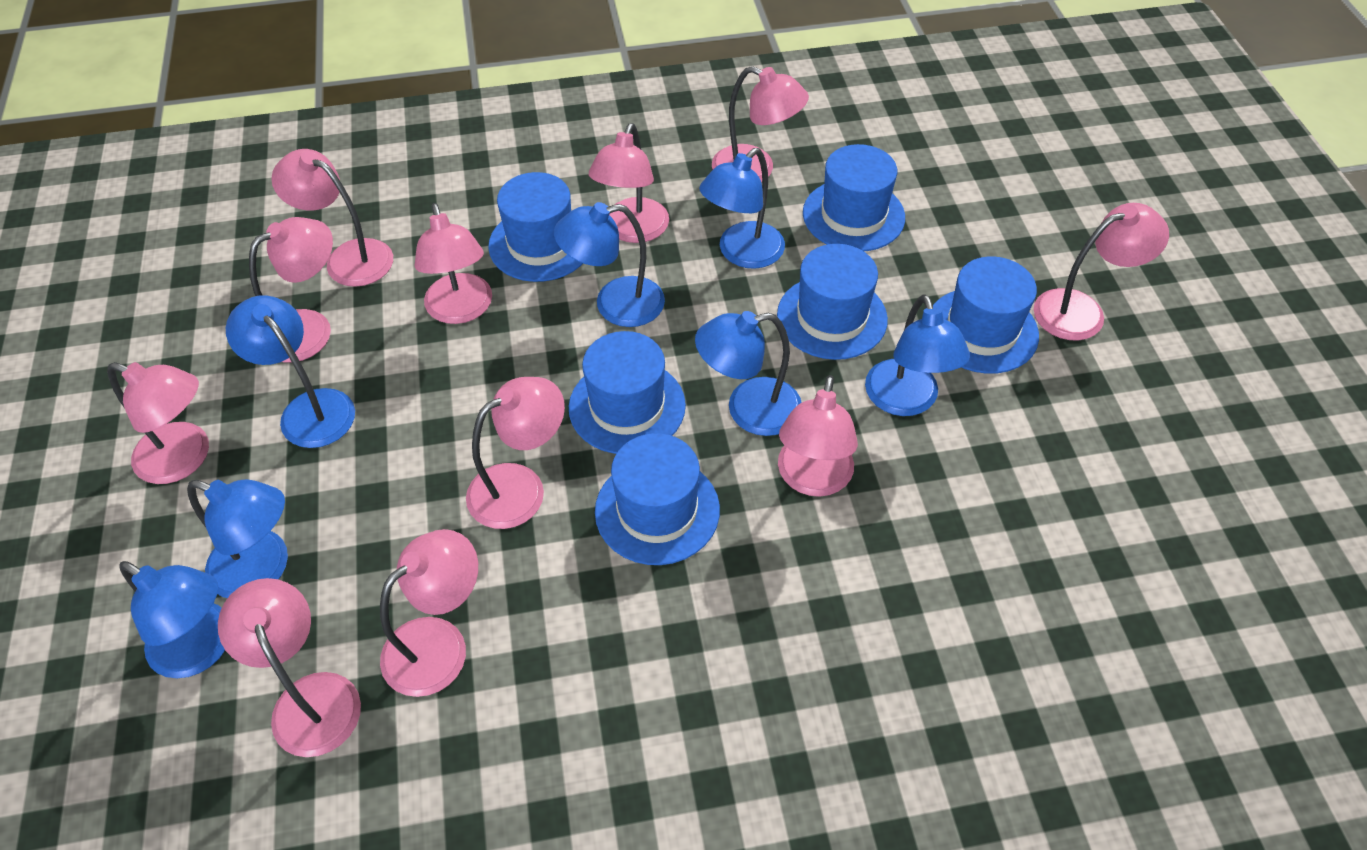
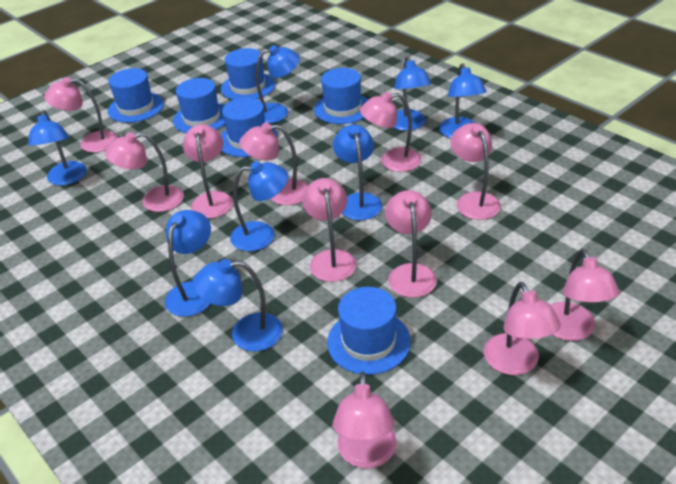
blue lamp: [119,561,225,678] [187,479,288,598] [226,295,355,448] [554,202,665,327] [695,311,802,436] [699,148,785,269] [865,294,970,416] = 7 -> [28,110,87,185] [165,210,211,317] [192,259,283,352] [230,161,289,251] [256,45,300,123] [333,124,382,220] [393,56,432,131] [439,63,486,138] = 8

